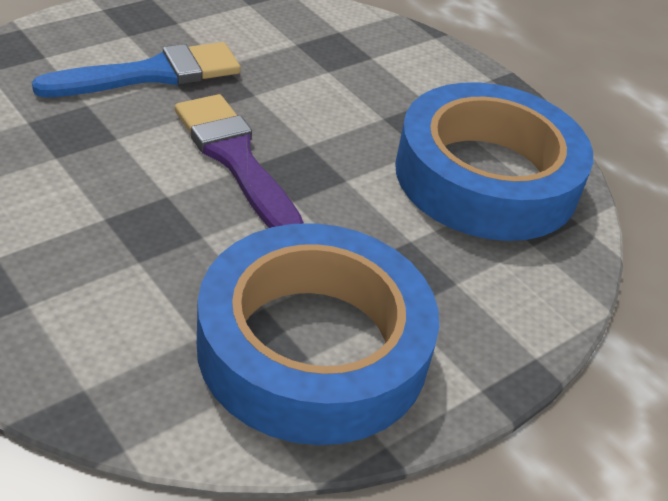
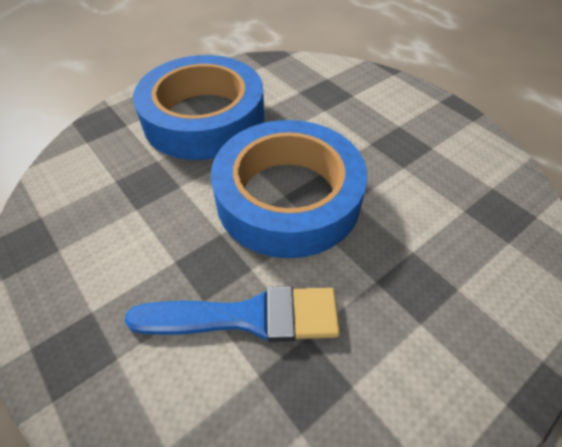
purple brush: [175,94,304,228] = 1 -> none = 0

